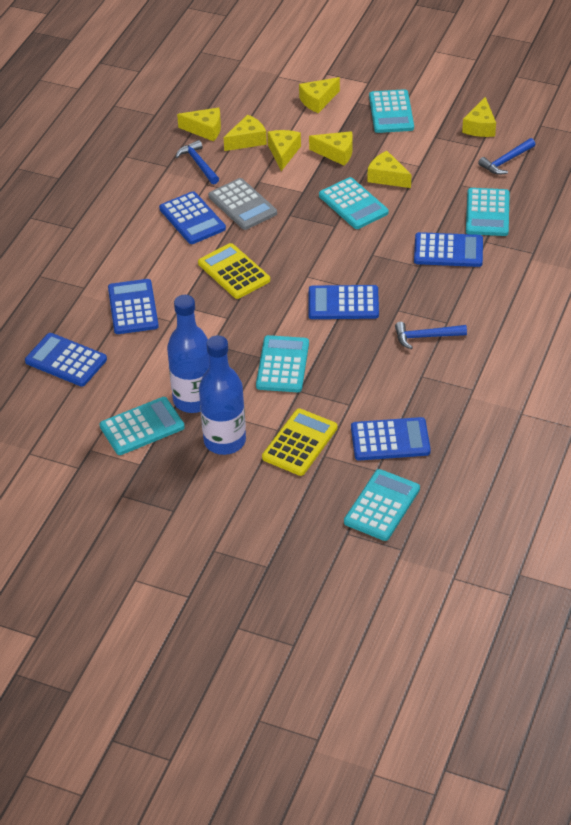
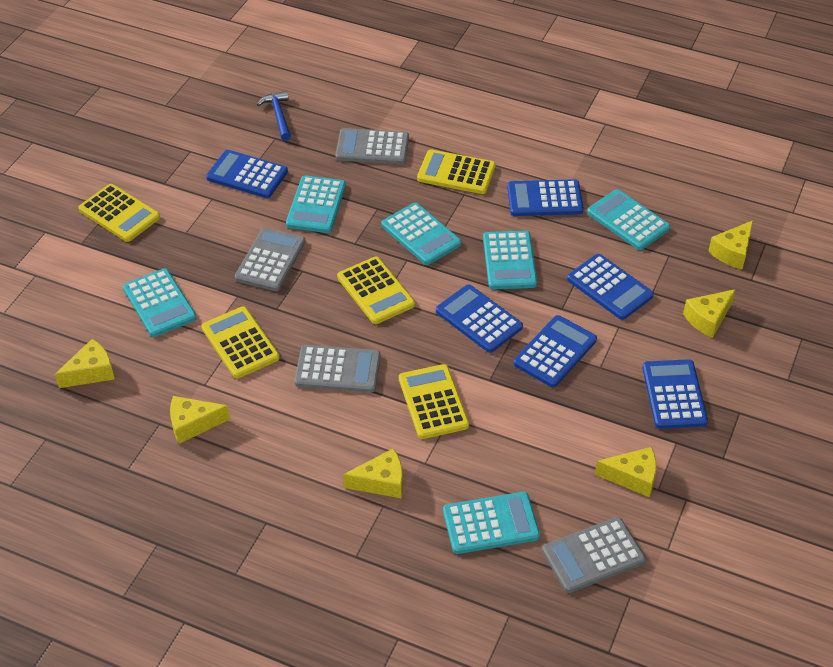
blue bottle: [167,295,209,413] [199,335,246,455] = 2 -> none = 0
blue hammer: [176,140,219,184] [395,322,467,349] [478,138,536,175] = 3 -> [257,91,291,141] = 1
grey calculator: [208,178,277,230] = 1 -> [235,227,306,291] [295,345,381,393] [335,128,409,164] [542,517,646,593] = 4
yellow calculator: [198,243,270,299] [262,408,338,476] = 2 -> [78,184,160,242] [201,306,280,378] [337,257,415,324] [399,364,469,439] [417,149,496,194] = 5
yellow cheese: [177,108,221,141] [223,114,267,151] [267,130,301,171] [299,77,340,113] [309,131,353,165] [368,151,411,188] [462,97,496,137] = 7 -> [55,339,115,388] [170,396,230,444] [343,448,403,498] [595,447,657,497] [683,289,736,338] [708,220,753,269] = 6

